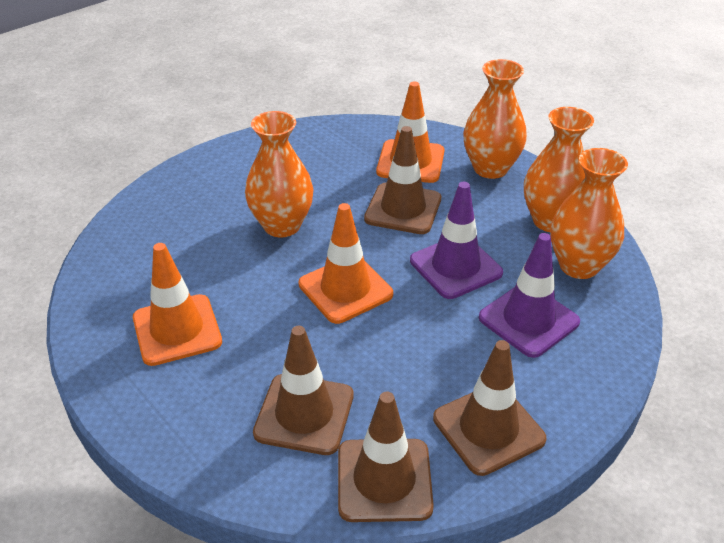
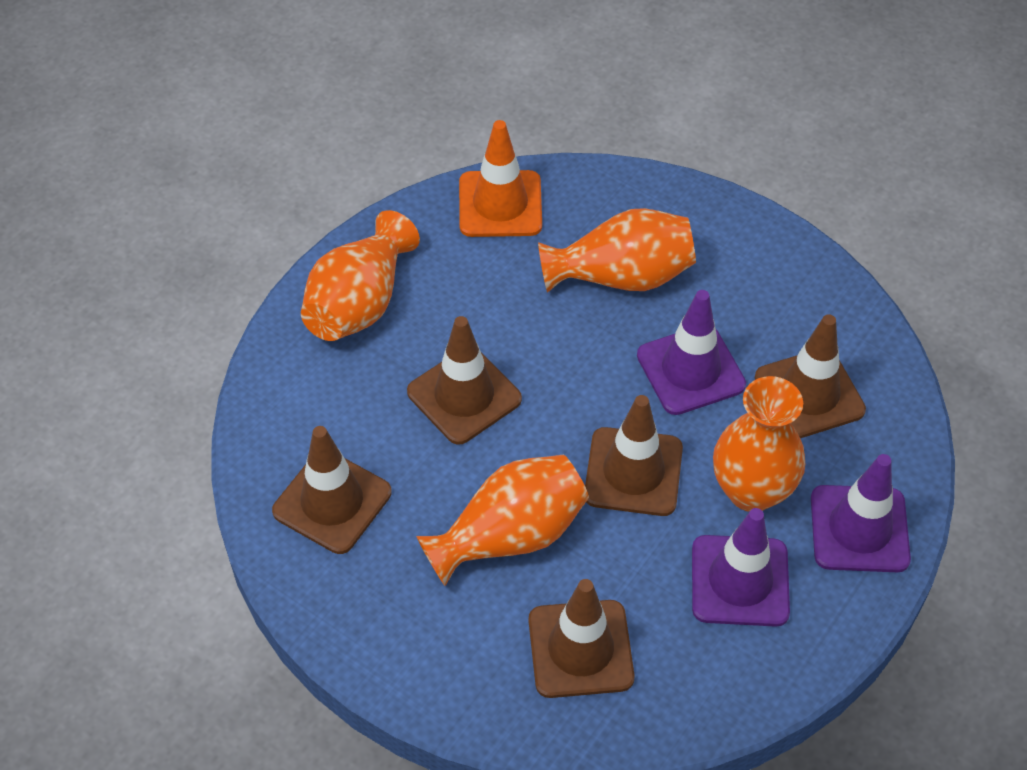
brown traffic cone: [253,326,354,455] [338,392,434,522] [364,126,441,234] [433,340,546,476] = 4 -> [272,426,392,554] [407,316,522,445] [528,579,635,698] [585,395,683,516] [755,314,866,438] = 5
orange traffic cone: [133,243,222,366] [299,203,393,324] [376,82,444,183] = 3 -> [459,120,542,237] = 1
purple traffic cone: [410,182,503,299] [479,233,580,358] = 2 -> [637,290,746,415] [692,508,790,627] [811,454,911,572] = 3

